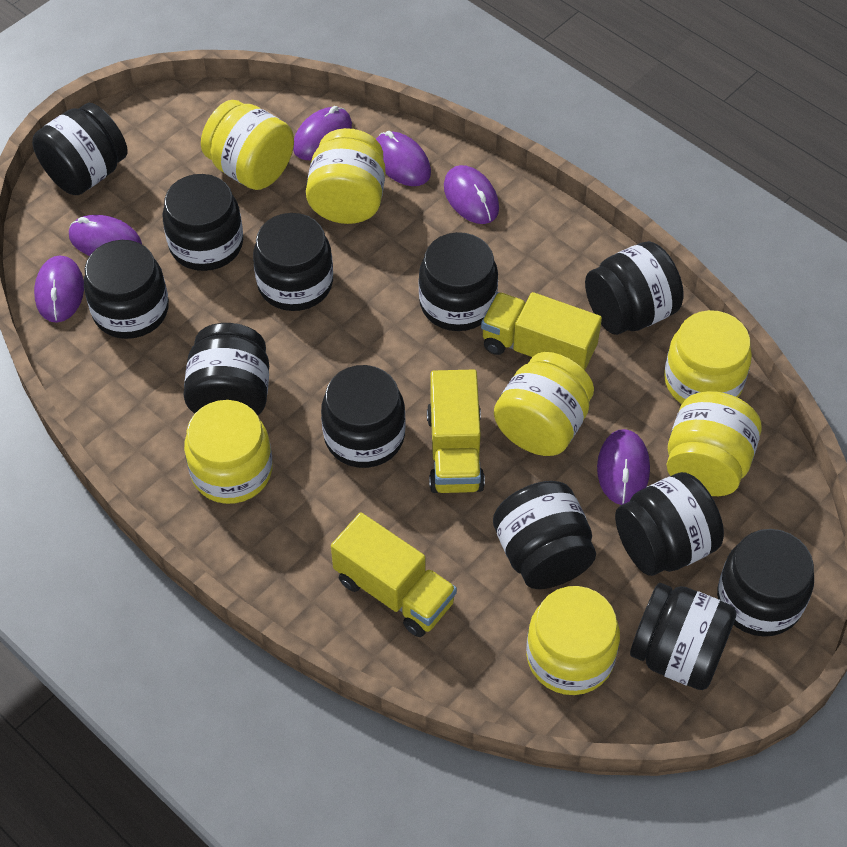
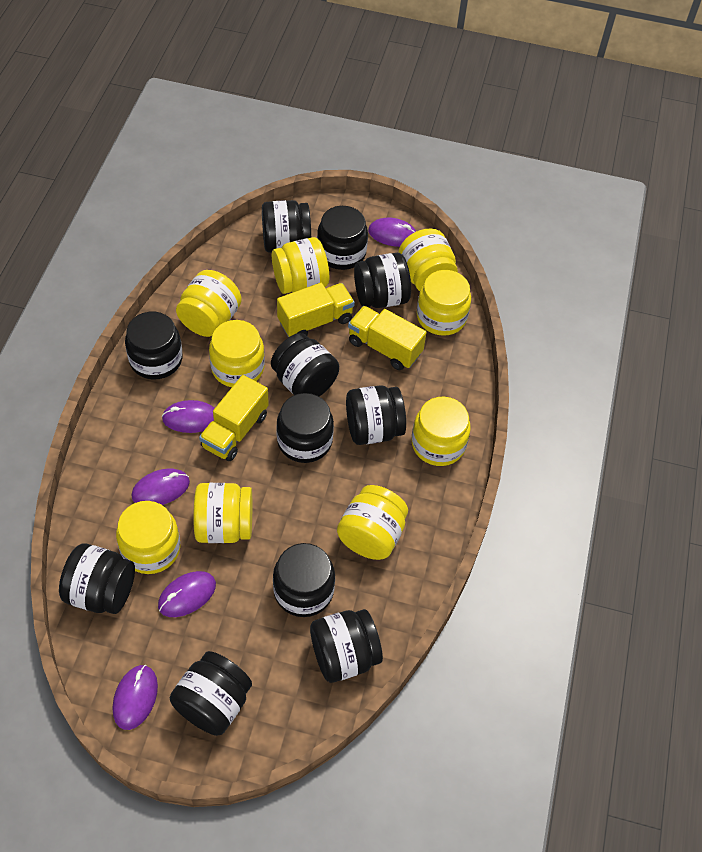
black jar: [32,103,128,195] [84,240,169,339] [162,174,243,271] [183,323,269,415] [253,213,333,311] [321,365,405,468] [419,232,498,331] [493,481,596,589] [585,241,684,335] [615,472,724,576] [630,583,737,690] [717,529,814,637] = 12 -> [59,543,135,614] [125,312,182,380] [170,651,252,736] [262,200,311,253] [271,333,339,397] [273,543,335,617] [276,393,334,463] [310,609,383,683] [317,206,368,270] [346,385,406,445] [354,253,411,308] = 11
purple mouse: [34,255,84,323] [69,215,142,256] [293,106,352,160] [376,131,431,186] [444,165,499,224] [597,429,650,505] = 6 -> [113,665,158,730] [132,468,190,505] [158,571,216,617] [162,400,215,433] [368,218,416,247] = 5
yellow jar: [184,400,273,504] [201,100,294,190] [306,128,385,224] [494,352,594,456] [526,586,620,695] [664,310,752,404] [666,391,762,496] = 7 -> [116,501,180,574] [176,270,242,337] [193,483,252,543] [209,320,265,387] [272,237,329,294] [337,485,408,560] [398,229,458,291] [412,396,471,466] [417,270,471,336] = 9

